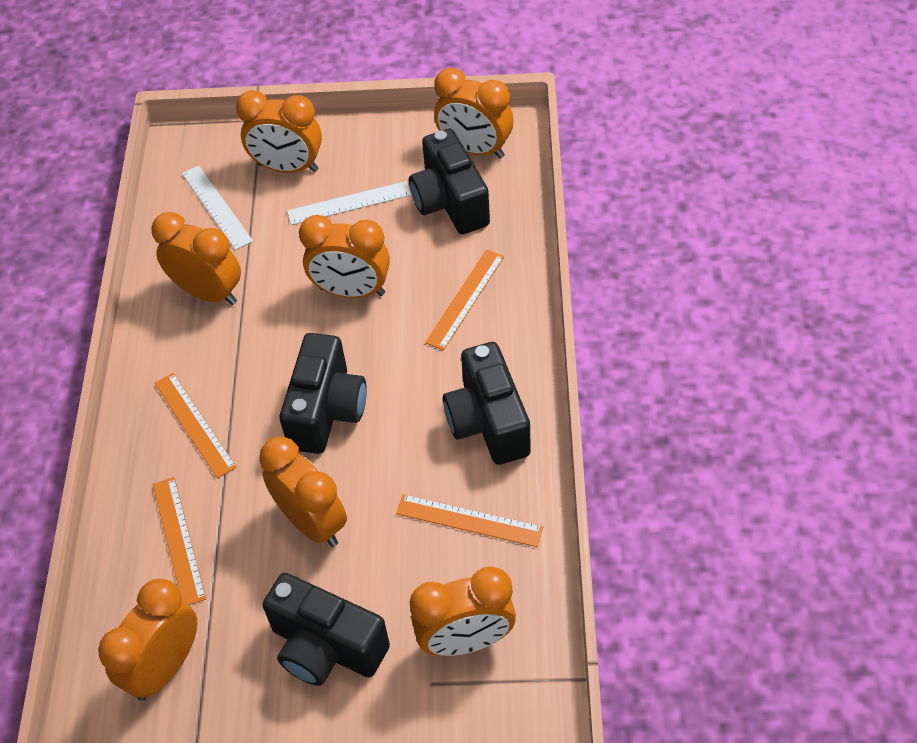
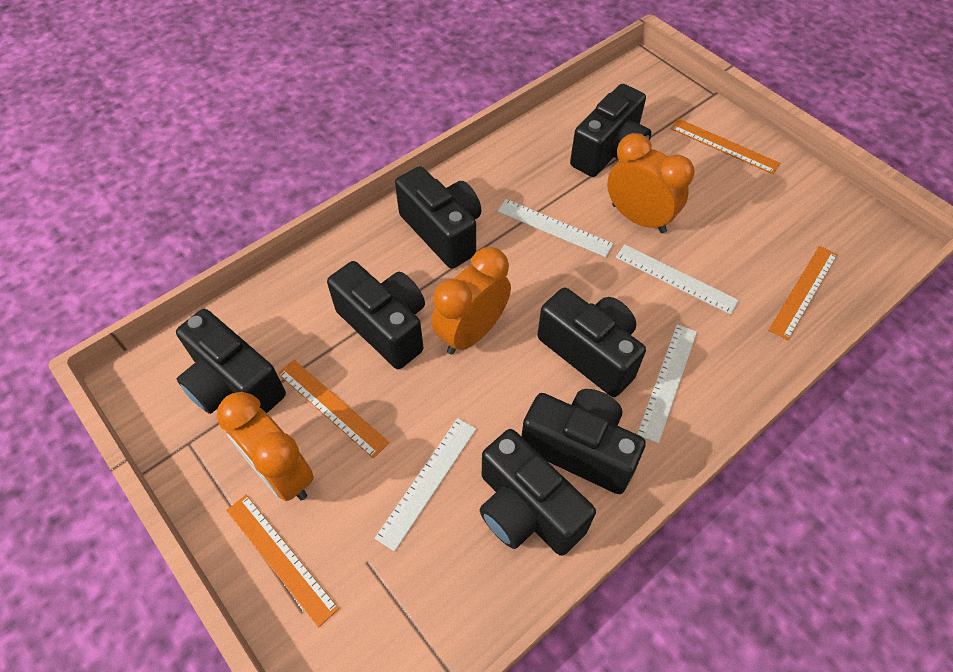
black camera: [263,573,390,686] [279,333,367,454] [409,128,490,234] [443,342,531,465] = 4 -> [176,309,286,414] [327,261,425,369] [395,166,481,269] [480,429,596,556] [521,389,646,494] [537,288,646,397] [570,84,651,177] = 7
orange clock: [98,579,197,701] [151,212,241,305] [236,90,322,173] [259,436,347,547] [299,215,390,298] [410,567,516,656] [434,68,513,159] = 7 -> [217,392,314,501] [431,247,511,355] [607,133,695,233] = 3
white ruler: [182,166,253,250] [287,181,411,225] = 2 -> [375,418,476,552] [497,199,614,257] [616,245,739,315] [637,325,697,444] = 4

